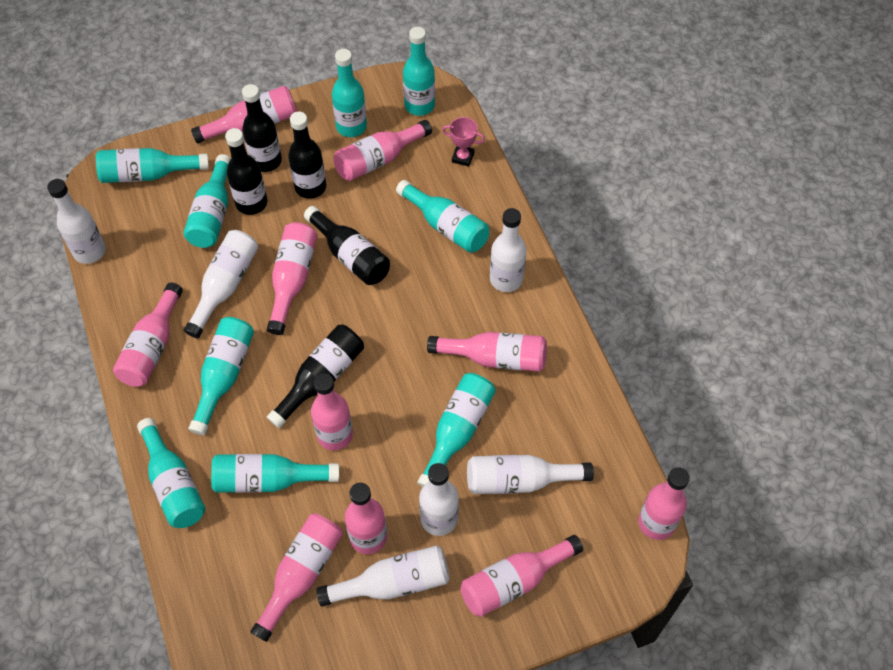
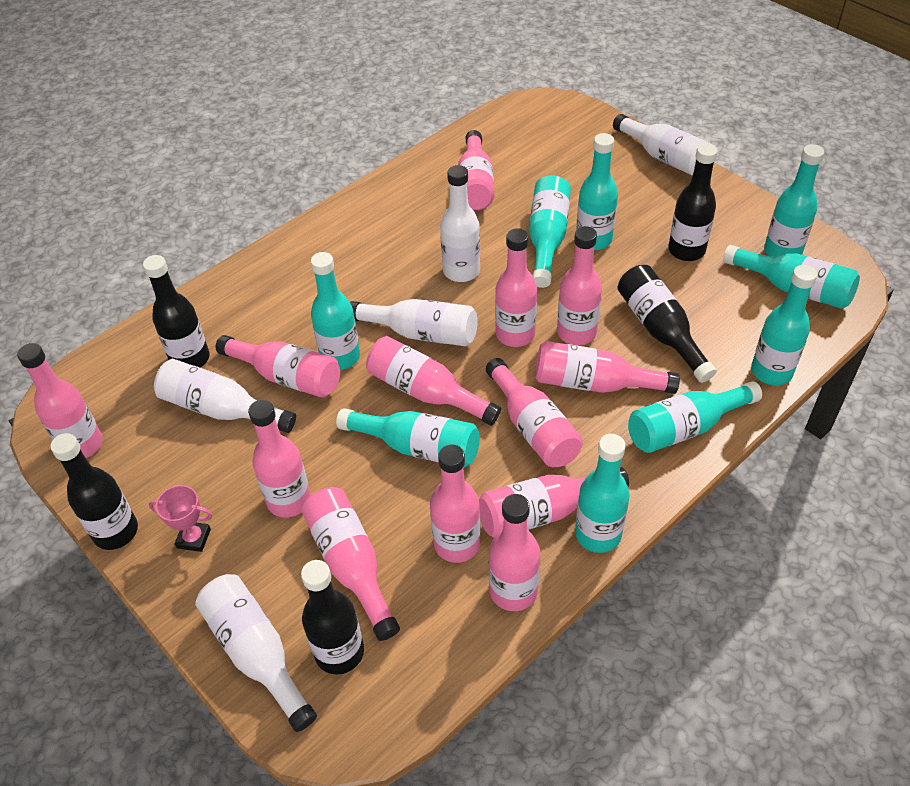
pink bottle: [113,282,183,387] [191,86,297,143] [250,513,343,642] [267,222,317,335] [311,373,353,450] [334,120,432,181] [345,483,387,554] [427,332,547,372] [461,535,583,617] [638,467,690,540] = 10 -> [17,343,103,458] [216,335,340,398] [248,400,311,518] [301,487,400,641] [366,336,501,426] [430,445,481,563] [458,130,494,210] [479,467,629,538] [486,358,583,467] [489,494,540,611] [495,228,537,347] [535,341,680,394] [557,226,602,345] = 13
white bottle: [47,179,106,264] [184,230,258,338] [316,545,450,607] [419,463,459,536] [467,455,594,494] [490,208,526,292] = 6 -> [154,359,296,433] [195,574,317,732] [350,299,478,346] [440,165,480,282] [613,114,711,176] = 5

